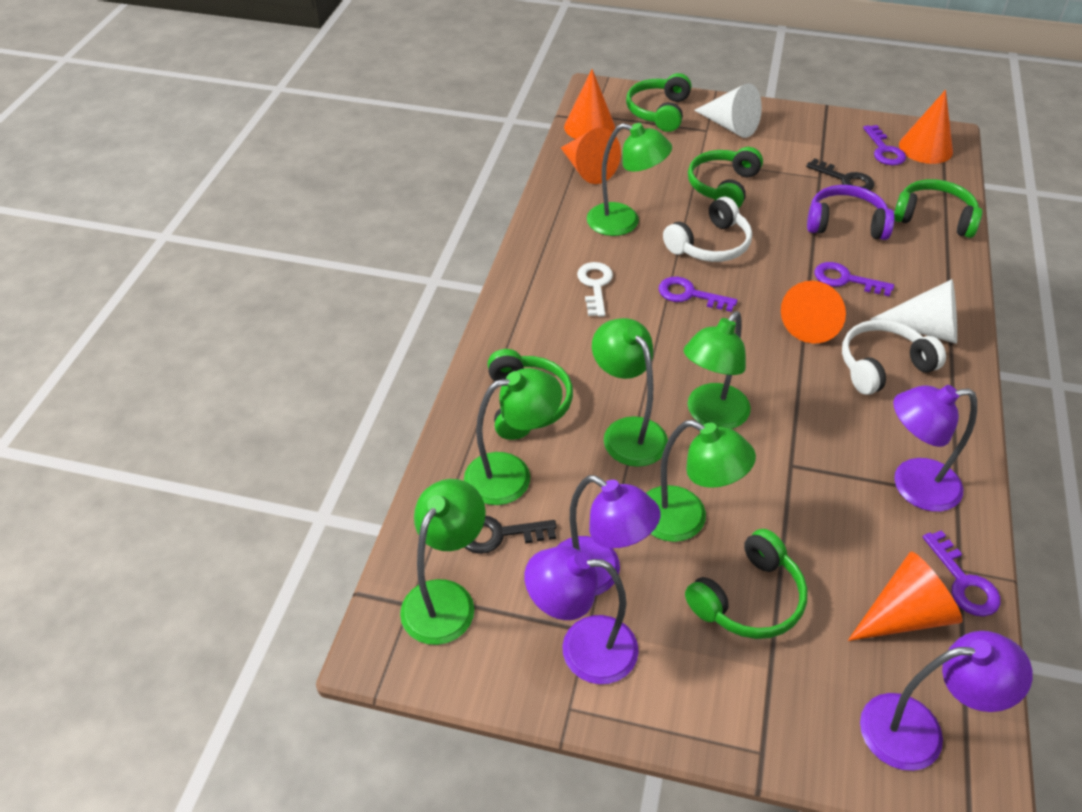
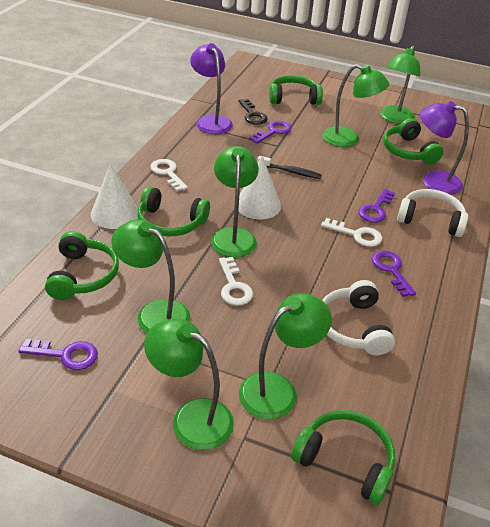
black key: [465,516,557,554] [806,158,874,190] = 2 -> [238,99,268,125] = 1
black toothbrush: none = 0 -> [257,156,322,179] = 1
orange cone: [561,128,621,184] [564,69,615,139] [781,281,846,344] [848,552,963,641] [899,90,953,164] = 5 -> none = 0
purple headphones: [807,185,895,240] = 1 -> none = 0
purple lamp: [524,546,639,684] [557,475,660,596] [860,631,1033,771] [893,385,977,512] = 4 -> [190,43,233,134] [420,101,469,195] = 2
white key: [577,262,613,317] = 1 -> [150,159,188,192] [219,257,253,306] [321,218,382,247] = 3

